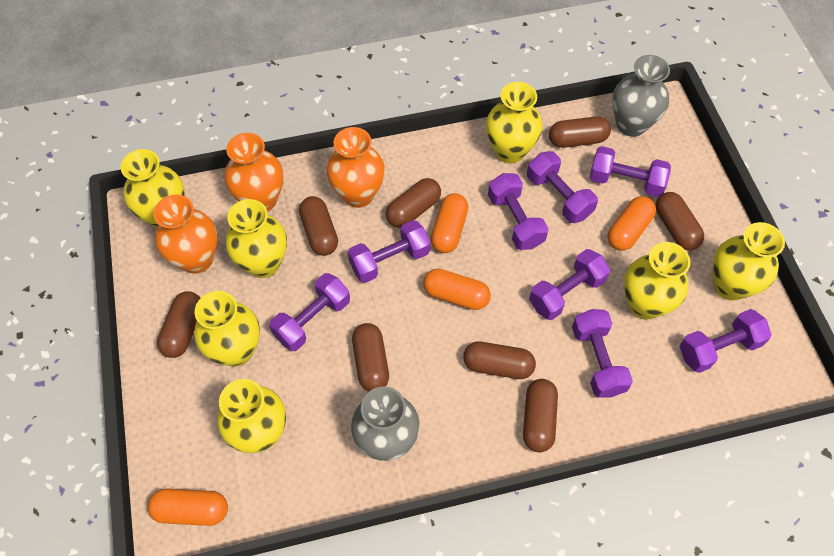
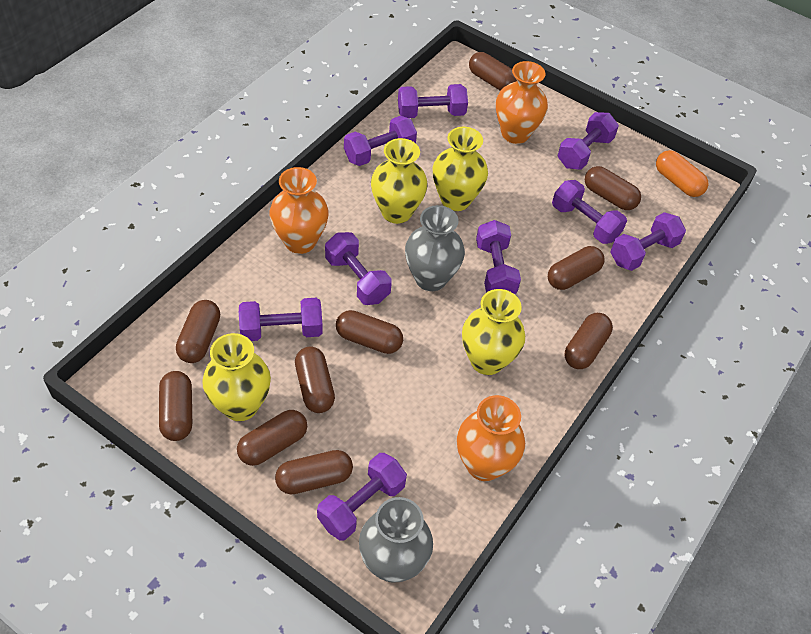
brown capsule: [157,291,200,358] [299,196,338,256] [352,323,389,391] [386,178,441,228] [463,341,536,379] [523,379,558,452] [549,116,611,148] [655,192,704,251] = 8 -> [159,371,192,441] [176,300,220,363] [237,410,307,466] [275,450,353,494] [295,346,335,413] [336,310,403,354] [469,52,517,91] [548,246,604,290] [565,313,613,369] [585,166,641,210] = 10
orange capsule: [148,489,228,526] [423,268,491,310] [431,193,468,253] [608,196,656,251] = 4 -> [656,150,708,197] = 1
purple dumbbell: [269,273,350,351] [348,220,430,283] [488,173,549,250] [527,151,598,223] [529,249,610,320] [572,309,633,398] [589,146,671,197] [680,309,772,373] = 8 -> [239,298,323,341] [317,453,407,541] [325,232,392,305] [344,116,417,166] [398,84,468,118] [476,220,521,294] [552,180,627,244] [558,112,619,170] [610,212,686,271] = 9
yellow vase: [121,149,185,228] [194,291,260,367] [217,379,286,453] [225,199,287,278] [486,82,543,163] [624,242,690,319] [713,222,785,301] = 7 -> [202,333,271,421] [371,138,428,224] [433,127,488,211] [462,289,525,375] = 4

